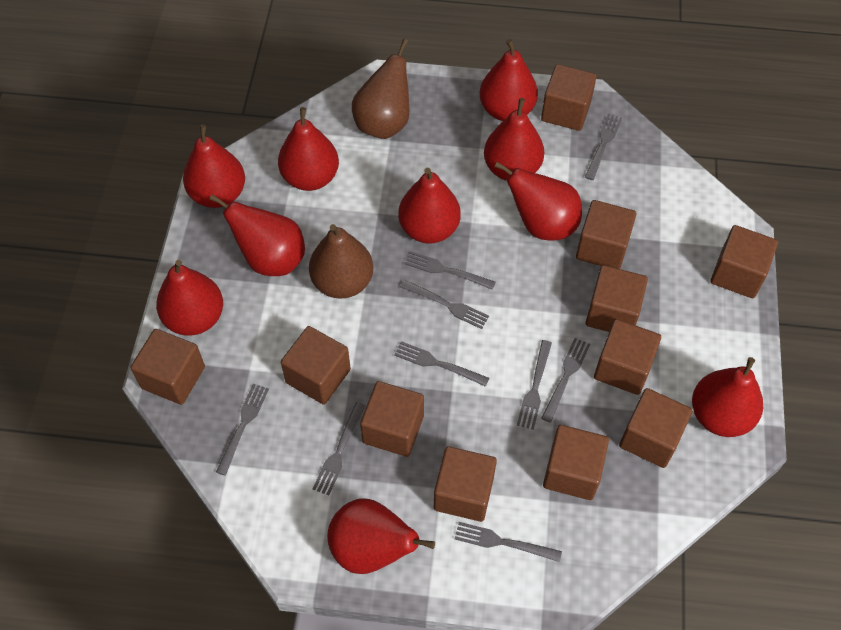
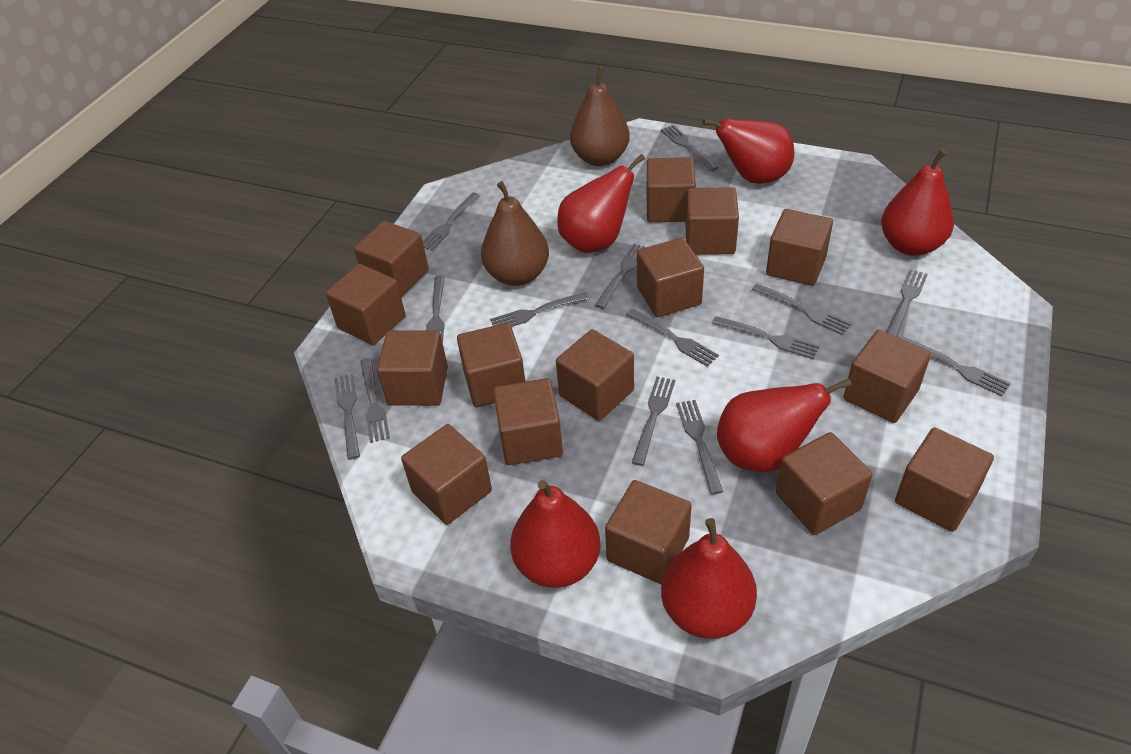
brown cube: [130,329,205,405] [281,326,351,405] [360,381,424,457] [434,446,497,522] [541,64,597,131] [543,425,609,500] [576,200,636,269] [585,265,648,332] [594,319,661,395] [619,388,693,468] [711,225,778,298] = 11 -> [326,264,405,345] [354,221,429,297] [377,331,448,406] [401,424,492,525] [457,323,526,408] [493,378,563,465] [556,329,634,421] [605,480,692,584] [637,238,704,317] [647,157,696,222] [685,187,739,255] [766,209,833,286] [776,432,872,535] [844,330,931,423] [895,427,994,532] = 15
grey fork: [216,384,269,476] [313,402,366,496] [394,341,489,387] [400,280,489,329] [405,251,496,290] [455,522,562,562] [517,340,552,430] [541,338,590,423] [585,114,622,180] = 9 -> [334,374,360,460] [361,358,390,443] [423,193,480,251] [426,275,445,343] [490,292,590,327] [595,244,645,309] [626,308,719,367] [632,376,675,466] [661,125,718,171] [676,400,723,495] [712,316,820,359] [752,283,852,335] [887,269,928,337] [900,336,1011,396] = 14
red pear: [156,260,223,336] [183,124,245,208] [209,194,305,276] [278,107,339,191] [327,498,435,574] [398,168,461,244] [479,39,538,121] [484,98,544,181] [494,162,582,241] [692,357,763,437] = 10 -> [510,480,601,588] [557,154,645,253] [661,518,757,639] [703,118,794,184] [717,378,852,472] [881,149,954,256] = 6

